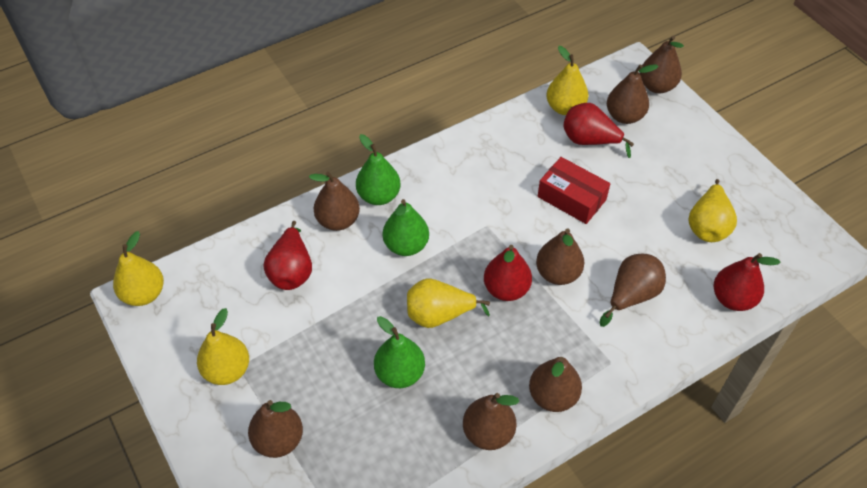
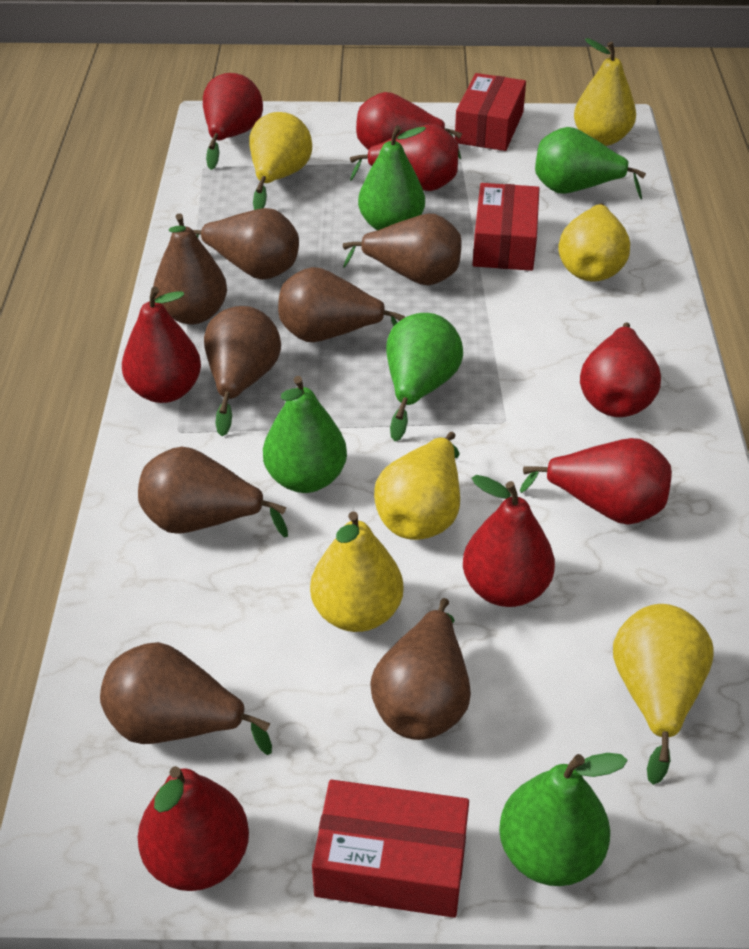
green pear: [356,134,401,205] [374,316,425,388] [383,199,429,256] = 3 -> [263,376,347,493] [358,125,426,230] [386,313,463,441] [499,753,628,886] [535,127,646,199] = 5
red box: [537,157,610,224] = 1 -> [312,780,469,918] [455,73,526,151] [473,183,539,271] = 3
red pear: [263,221,312,290] [484,245,532,301] [563,103,634,158] [714,253,781,311] = 4 -> [122,287,201,403] [138,766,249,891] [203,73,263,170] [350,124,459,191] [356,92,462,159] [463,475,555,607] [520,438,672,525] [580,322,661,417] = 8
yellow pear: [113,231,164,306] [197,308,249,385] [407,279,490,328] [546,46,588,115] [688,179,737,242] = 5 -> [249,112,312,210] [310,511,403,632] [374,432,460,540] [559,203,630,282] [574,38,636,146] [613,604,714,785] = 6

